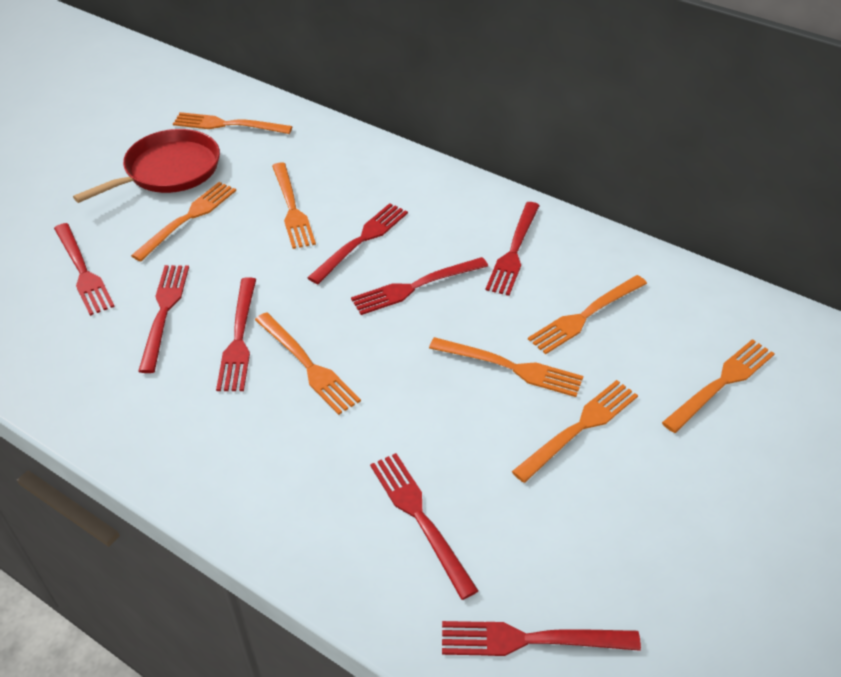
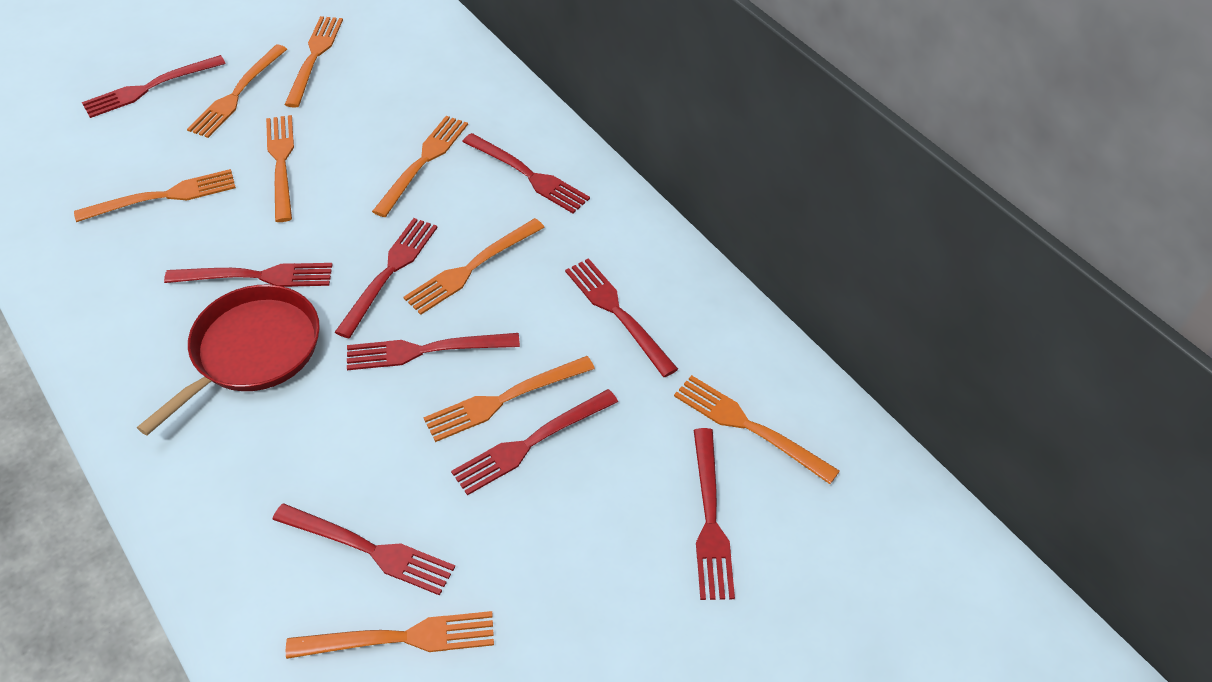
orange fork: [131,182,236,261] [173,112,292,134] [255,312,361,415] [272,162,316,249] [429,337,583,397] [512,380,638,483] [528,275,647,354] [662,339,775,433] = 8 -> [74,169,236,222] [187,44,287,138] [266,115,294,222] [284,16,343,108] [286,611,494,659] [372,116,468,217] [404,218,545,315] [423,356,595,442] [674,375,840,484] = 9
red fork: [54,223,115,316] [138,265,189,373] [216,277,256,391] [307,203,408,284] [351,257,488,315] [370,453,479,600] [442,621,641,656] [485,202,540,296] = 8 -> [82,55,226,118] [164,263,333,287] [272,503,455,595] [335,218,438,338] [347,333,520,370] [451,389,618,496] [462,133,590,213] [565,258,678,377] [694,428,735,600] = 9

